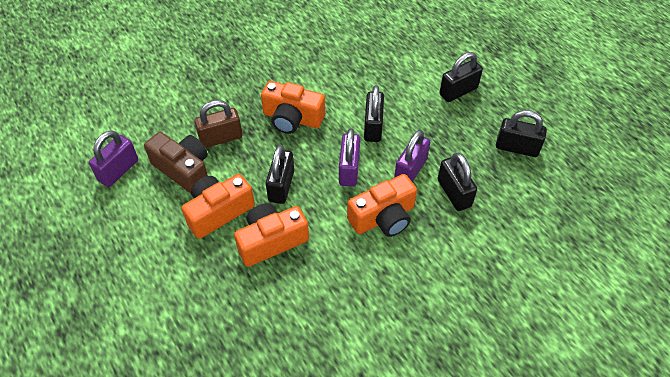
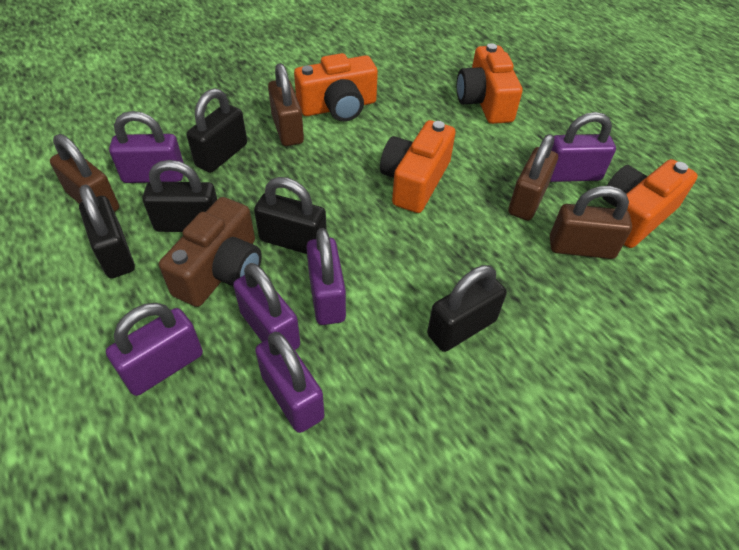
brown padlock: [194,100,242,148] = 1 -> [50,134,119,212] [268,63,304,146] [508,134,558,221] [550,186,632,259] = 4
purple padlock: [89,130,138,187] [339,128,360,187] [394,130,430,182] = 3 -> [106,303,203,396] [109,111,184,183] [233,263,300,350] [255,332,324,433] [306,228,346,325] [550,112,616,182] = 6

